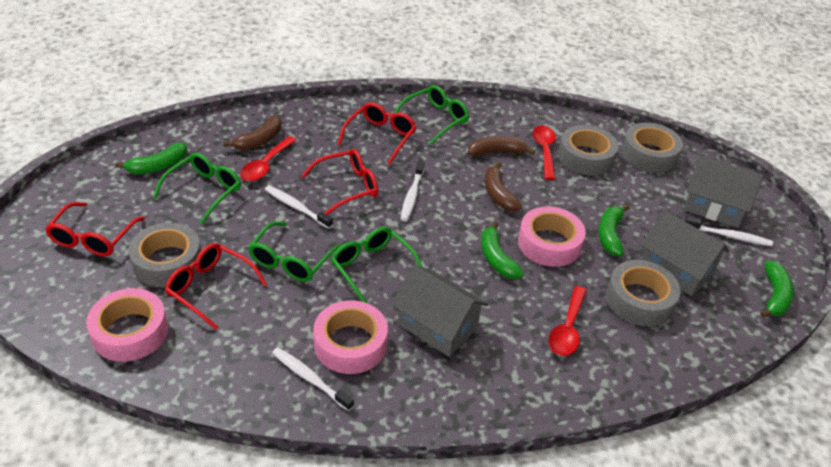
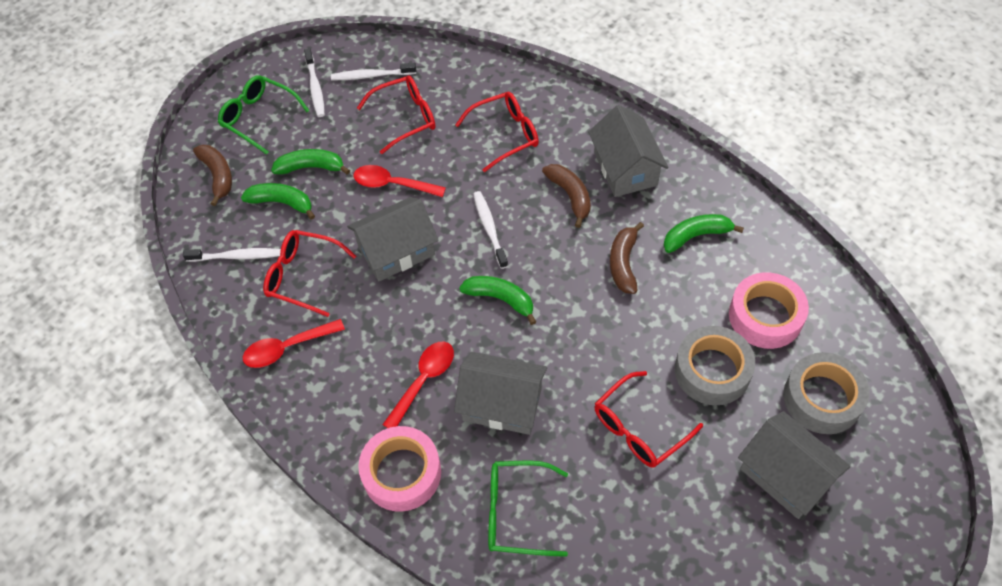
green glasses: [153,153,241,224] [248,221,342,282] [331,227,422,303] [394,85,469,145] = 4 -> [218,75,310,155] [488,461,568,557] = 2
grey house: [392,265,488,357] [641,210,729,296] [684,156,764,228] = 3 -> [347,197,439,282] [454,352,547,435] [588,105,669,197] [738,411,851,519] = 4
grey tape: [129,223,201,287] [558,125,619,175] [606,260,680,326] [622,123,683,173] = 4 -> [675,326,755,405] [783,352,869,434] = 2
pink tape: [86,288,168,362] [313,300,388,374] [518,206,586,267] = 3 -> [358,426,441,512] [729,272,809,349] = 2

